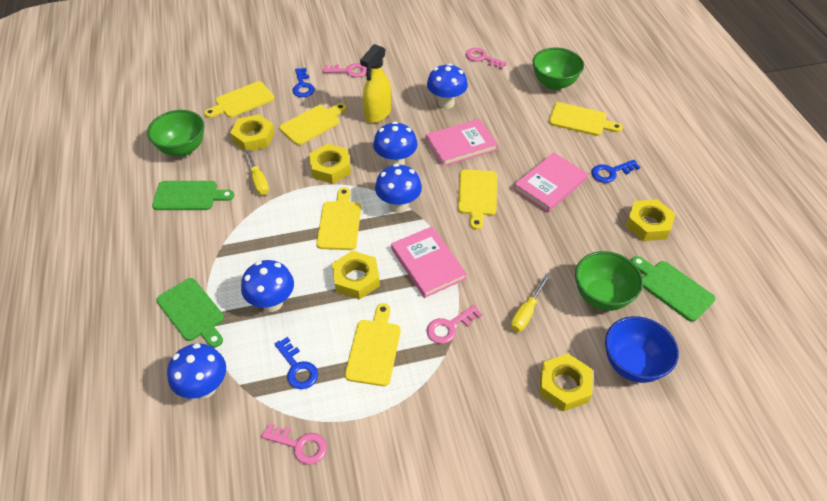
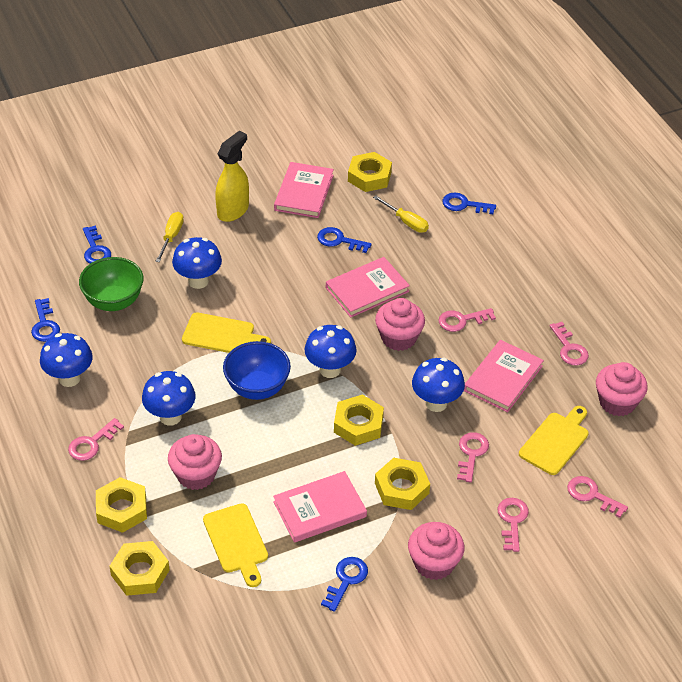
blue key: [275,337,318,389] [292,68,315,97] [591,160,640,183] = 3 -> [31,298,60,342] [83,226,111,264] [317,227,372,253] [321,557,368,612] [442,193,496,214] = 5
green bowl: [147,110,204,157] [532,47,584,90] [575,251,643,311] = 3 -> [79,257,144,311] = 1
green cutting board: [152,181,234,210] [156,278,224,348] [631,256,716,322] = 3 -> none = 0
pink book: [391,227,467,298] [426,119,498,166] [514,153,588,212] = 3 -> [273,471,367,543] [274,162,334,218] [326,257,410,318] [464,340,544,412] = 4
pink cupcake: none = 0 -> [168,434,222,490] [375,298,425,351] [408,522,464,580] [596,362,648,416] = 4
pink key: [261,423,327,465] [323,63,367,77] [426,305,482,344] [466,48,507,69] = 4 -> [68,418,124,461] [439,308,496,332] [457,432,489,482] [497,498,529,552] [550,322,589,366] [567,476,628,518] = 6
yellow cutting board: [204,81,274,118] [279,103,347,145] [316,187,361,250] [345,303,401,386] [458,169,497,230] [549,102,623,136] = 6 -> [182,312,271,353] [203,503,268,587] [519,406,589,475] = 3

